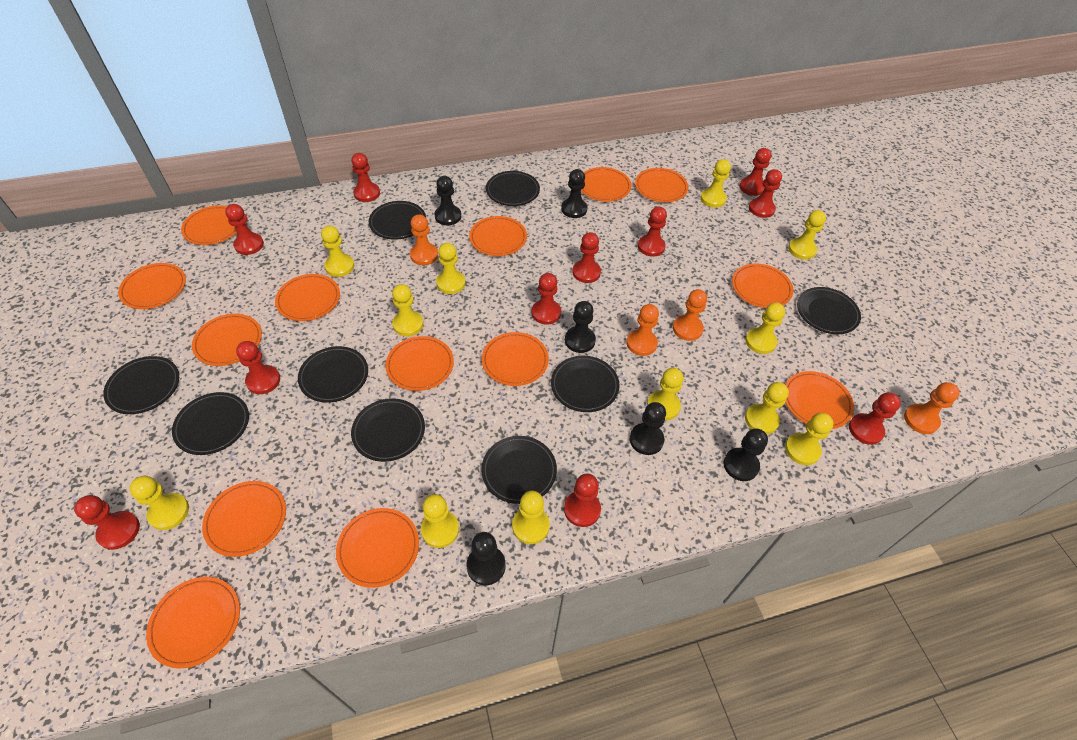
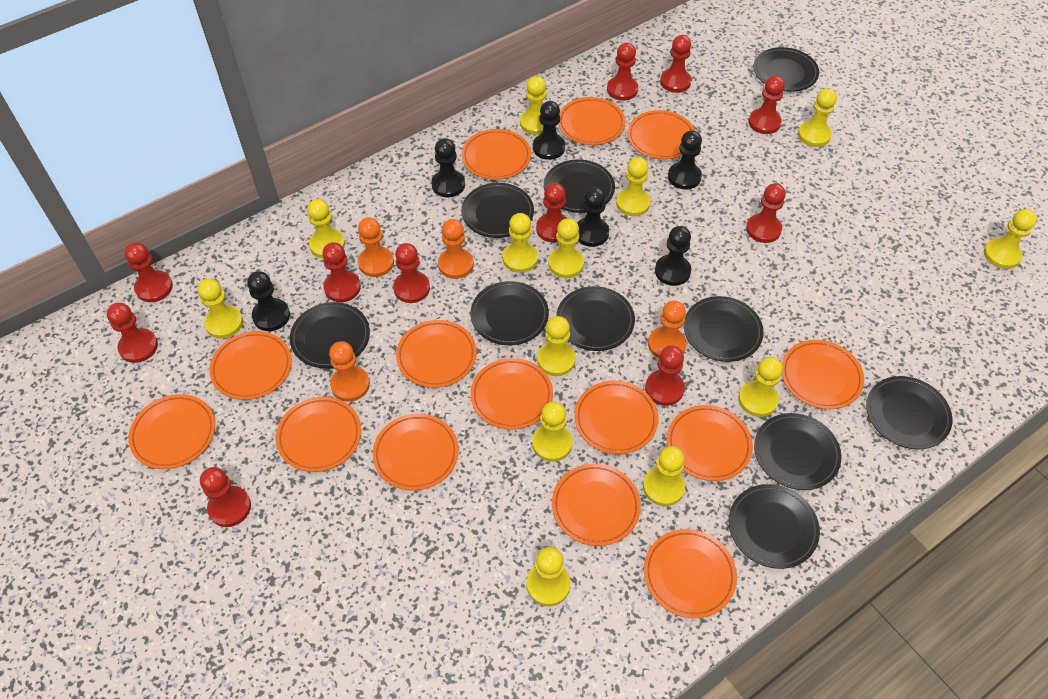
black plate: [103,356,179,414] [172,392,249,455] [298,346,368,403] [351,398,425,462] [369,201,426,240] [481,436,557,504] [486,171,540,206] [551,356,620,412] [797,287,861,334] = 9 -> [290,302,370,368] [461,183,534,238] [470,281,549,345] [544,159,615,213] [556,286,635,351] [684,296,764,362] [729,484,820,569] [754,47,819,92] [754,413,841,490] [866,376,952,449] = 10
yellow pawn: [129,476,189,530] [321,226,354,277] [392,284,424,336] [421,494,459,548] [436,243,466,294] [512,491,550,544] [647,368,683,420] [700,159,731,208] [745,302,785,354] [745,382,789,434] [785,413,834,465] [788,210,826,260] = 12 -> [198,279,243,339] [307,199,345,259] [503,213,538,273] [520,76,547,135] [527,547,570,606] [532,401,573,462] [537,316,575,376] [548,218,584,278] [616,157,651,216] [643,446,685,506] [738,357,783,417] [798,88,837,147] [984,209,1037,269] = 13

